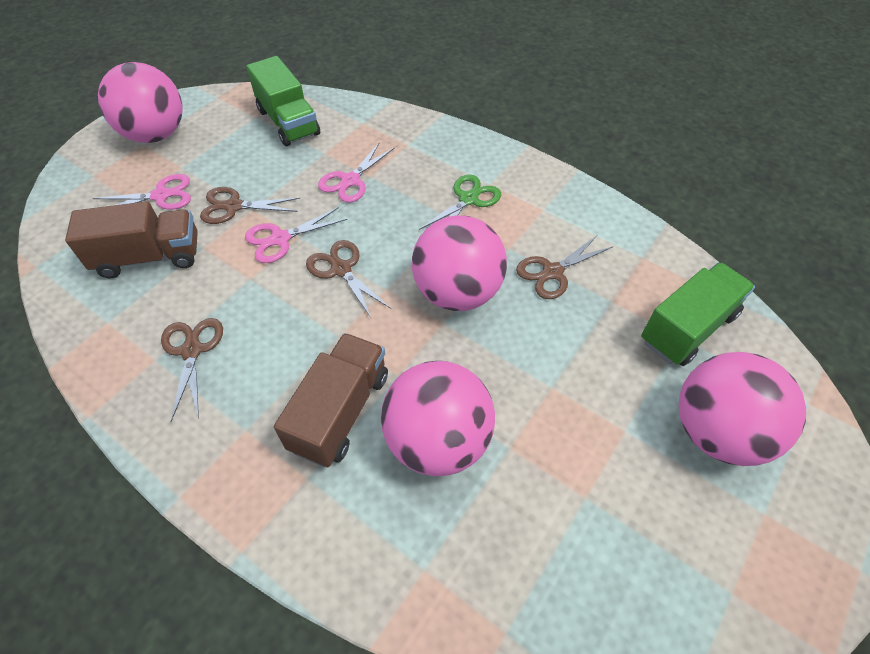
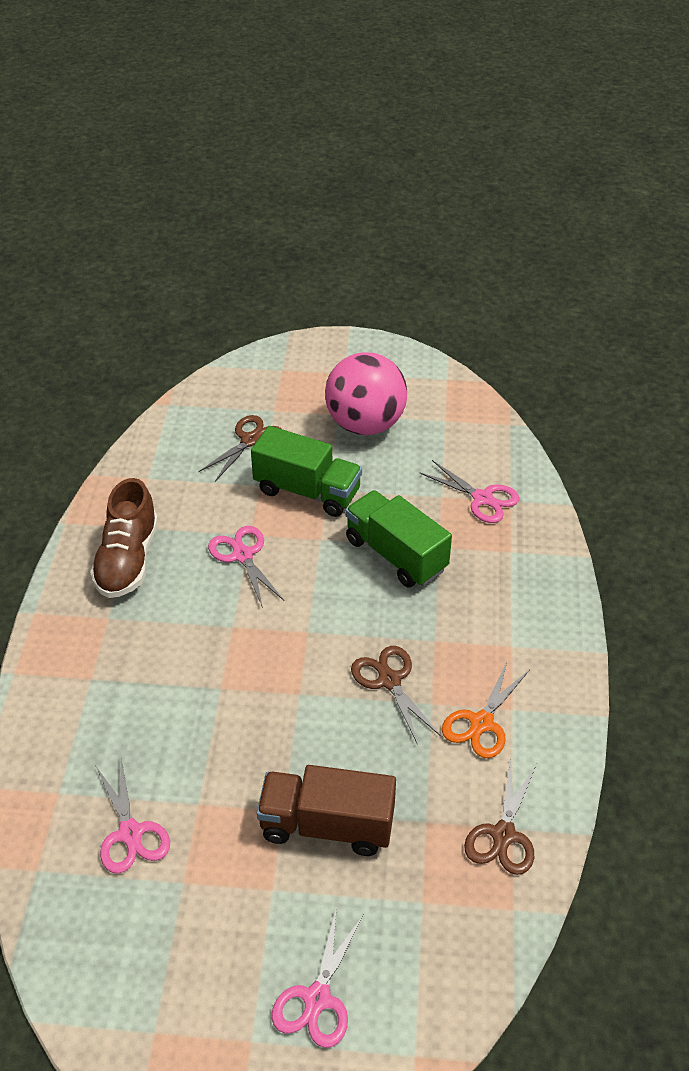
brown scissors: [161,318,223,422] [200,187,300,224] [306,240,391,319] [516,235,613,299] = 4 -> [198,415,282,481] [351,646,440,745] [464,758,537,875] = 3
brown shoe: none = 0 -> [90,478,158,598] = 1
brown truck: [65,201,198,278] [274,333,388,467] = 2 -> [257,765,396,856] = 1
green scissors: [419,174,501,230] = 1 -> none = 0
orange scissors: none = 0 -> [442,662,530,758] = 1
pink ball: [98,62,183,143] [381,361,495,476] [412,215,507,311] [678,352,806,466] = 4 -> [325,352,407,435] = 1
pink scissors: [93,174,191,210] [245,207,347,263] [318,142,395,203] = 3 -> [95,759,170,874] [208,526,284,608] [272,906,364,1048] [420,460,520,523] = 4

